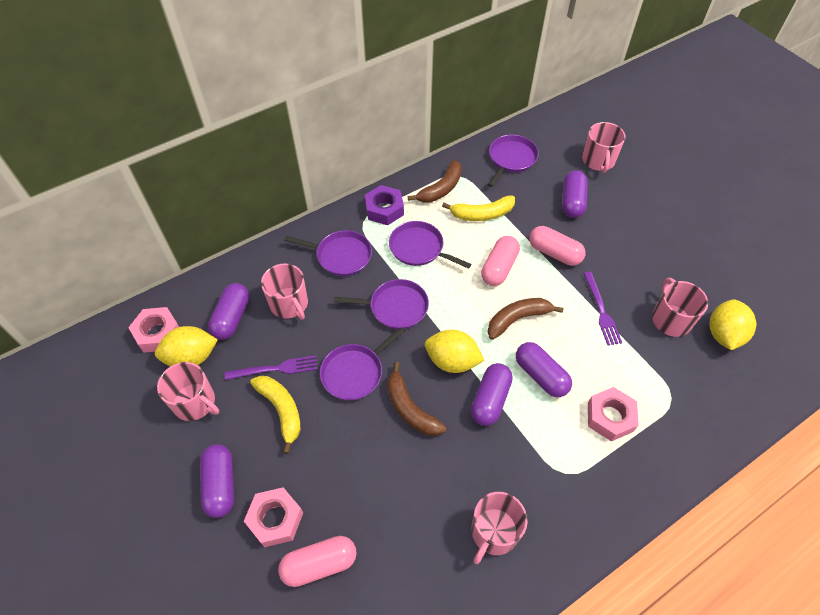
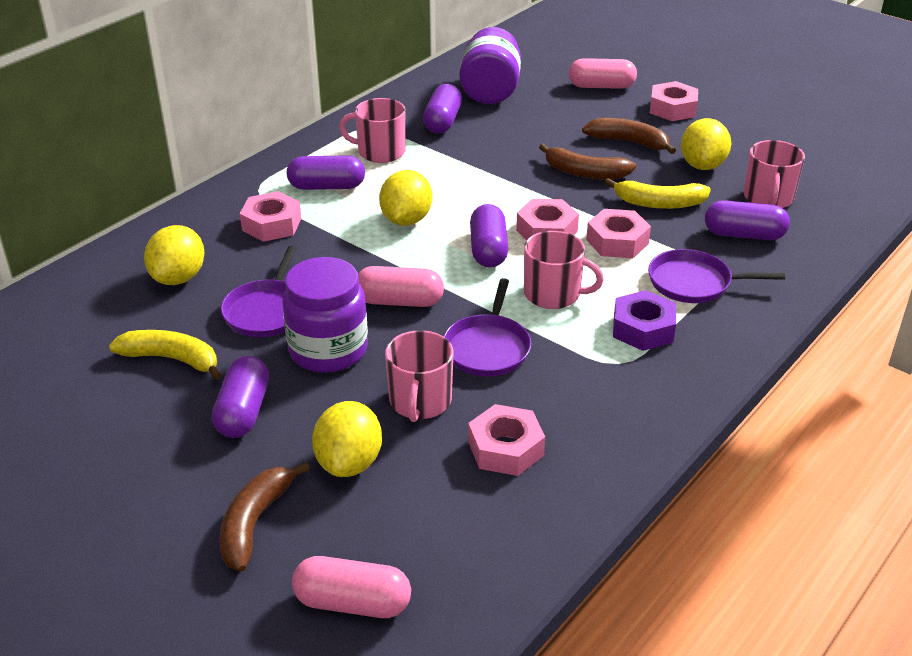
pink mug: [157,362,219,421] [261,264,308,320] [471,492,527,564] [582,122,626,173] [652,278,708,337] = 5 -> [339,98,406,163] [385,330,453,422] [524,231,604,309] [744,140,805,208] = 4
pink nut: [128,307,179,353] [244,487,303,547] [588,387,639,441] = 3 -> [240,191,301,242] [468,404,545,476] [516,199,579,240] [586,209,651,258] [650,81,698,121] = 5
purple fork: [225,355,317,380] [583,272,622,345] = 2 -> none = 0
purple jar: none = 0 -> [282,257,368,373] [459,27,521,104] = 2
purple pan: [284,230,372,276] [320,327,405,401] [334,279,429,329] [389,221,471,269] [488,135,539,187] = 5 -> [221,246,297,337] [444,278,531,377] [648,249,785,303] = 3
yellow lemon: [155,326,218,366] [425,330,485,373] [709,299,756,350] = 3 -> [144,225,204,285] [312,401,382,477] [379,170,432,226] [681,118,731,170] = 4

